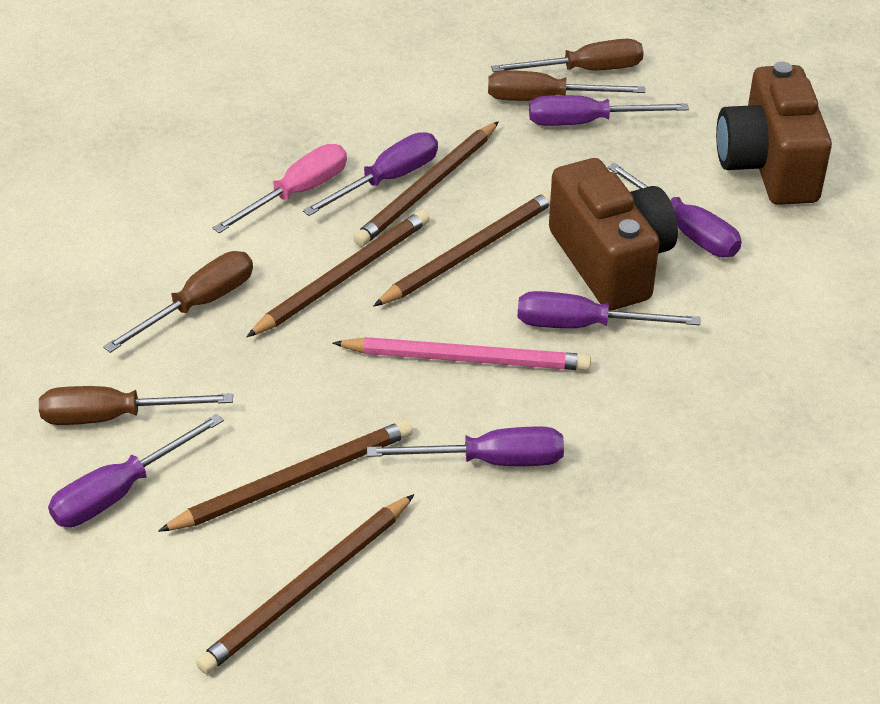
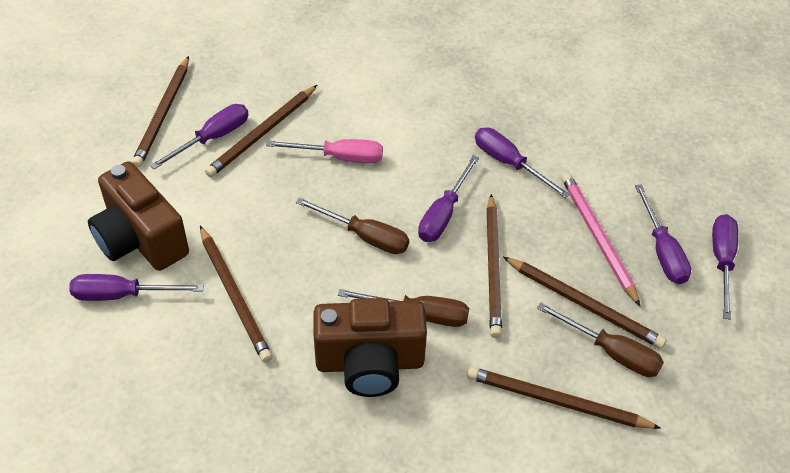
brown pencil: [158,420,413,532] [196,494,414,674] [246,210,430,337] [353,121,499,247] [373,191,551,307] = 5 -> [132,56,189,168] [200,226,272,363] [205,85,317,177] [467,367,661,429] [486,194,502,338] [503,257,667,349] = 6
brown screwdriver: [39,386,233,425] [103,251,253,353] [488,70,645,101] [491,39,644,72] = 4 -> [296,198,409,254] [338,289,469,327] [537,303,664,377] = 3

